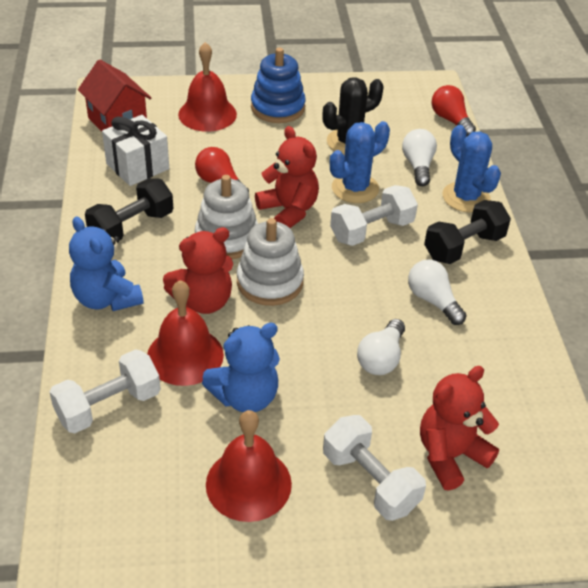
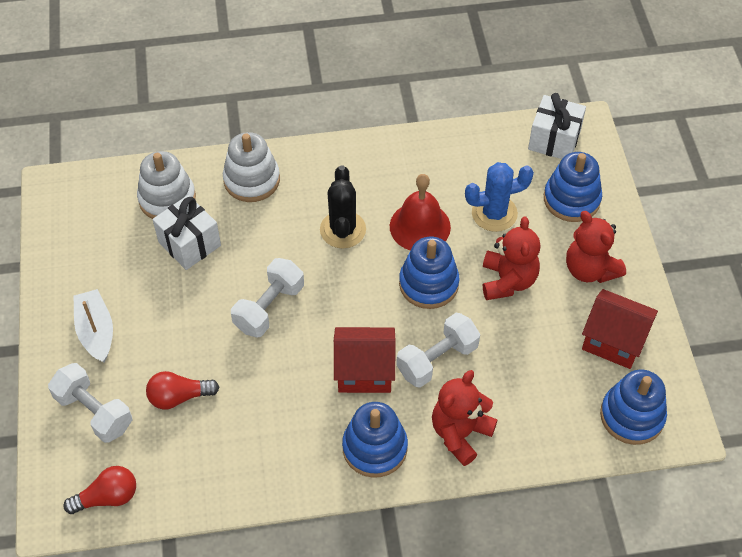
black dumbbell: [85,178,173,240] [424,200,511,264] = 2 -> none = 0
blue cactus: [330,121,390,203] [443,125,501,213] = 2 -> [465,162,534,232] = 1
blue stacking toy: [251,48,306,123] = 1 -> [342,402,408,478] [399,237,459,309] [544,152,602,222] [600,369,667,445] = 4
blue teddy bear: [69,216,144,311] [202,323,280,412] = 2 -> none = 0
red bell: [147,280,224,386] [178,42,237,132] [206,410,292,522] = 3 -> [390,174,451,251] = 1
red house: [78,59,151,131] = 1 -> [334,327,396,393] [582,289,658,369] = 2
white boat: none = 0 -> [74,289,113,362] = 1
white gift: [102,115,169,186] = 1 -> [152,195,221,270] [528,93,586,159] = 2
white light bulb: [357,319,405,375] [402,129,437,186] [408,260,467,325] = 3 -> none = 0

